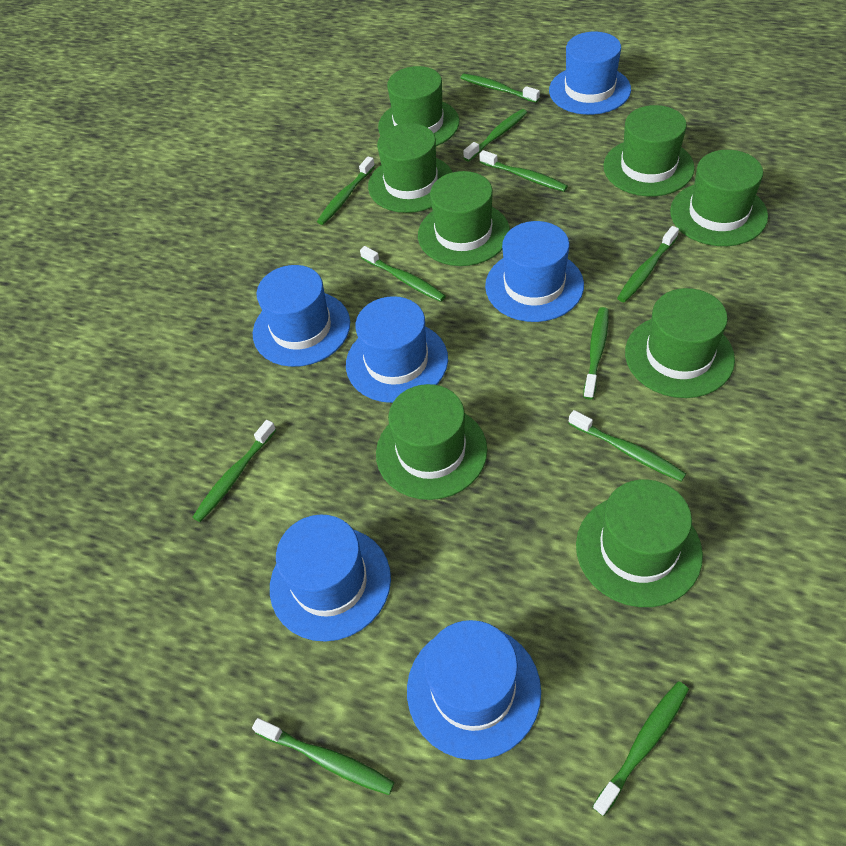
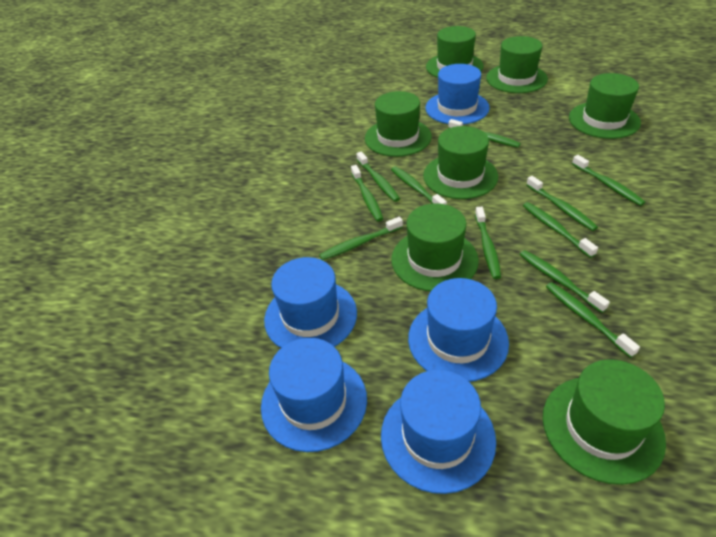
blue hat: [253,265,350,367] [270,515,391,642] [346,296,448,403] [407,620,541,760] [485,221,584,322] [549,32,631,115] = 6 -> [261,338,367,452] [264,257,357,348] [381,370,496,494] [408,278,509,382] [426,64,490,125] = 5
green hat: [368,123,453,213] [376,384,487,500] [378,66,459,146] [418,171,510,266] [576,479,703,607] [603,105,695,196] [625,288,735,398] [670,150,768,246] = 8 -> [365,91,432,157] [391,203,479,291] [423,126,498,199] [426,26,483,78] [486,36,548,93] [543,359,666,485] [569,73,641,139] = 7

